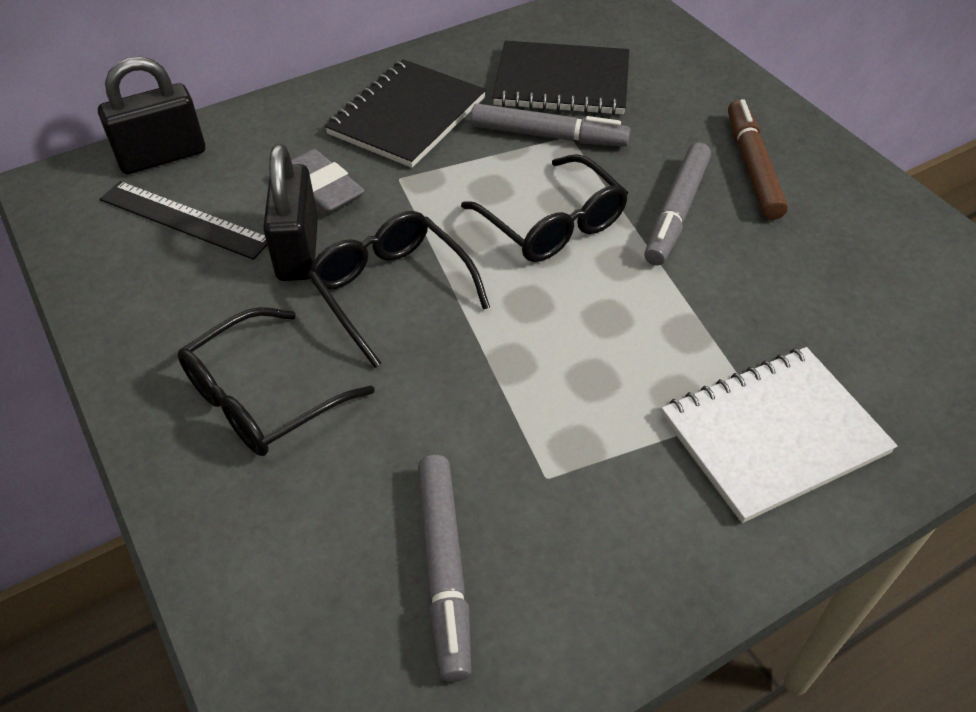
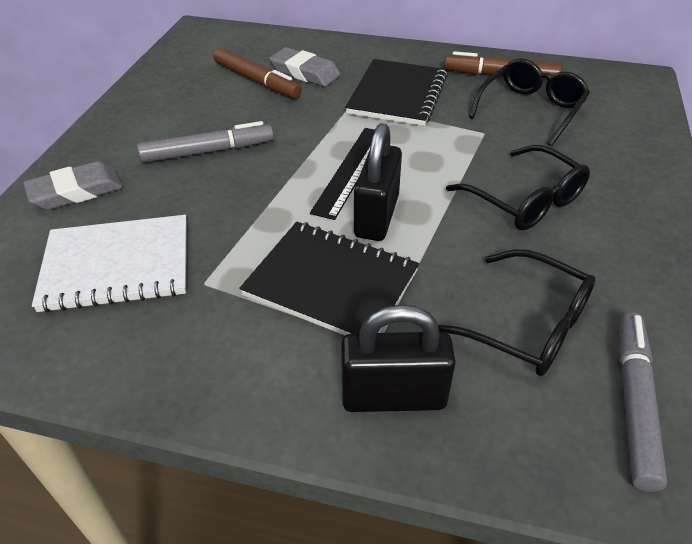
brown marker: [728,99,788,220] = 1 -> [214,48,302,98] [444,51,561,80] = 2
grey eraser: [291,149,365,216] = 1 -> [23,161,123,210] [270,47,341,87] = 2
grey marker: [418,455,472,682] [470,104,630,147] [644,142,711,266] = 3 -> [137,121,274,163] [619,312,667,492] = 2

